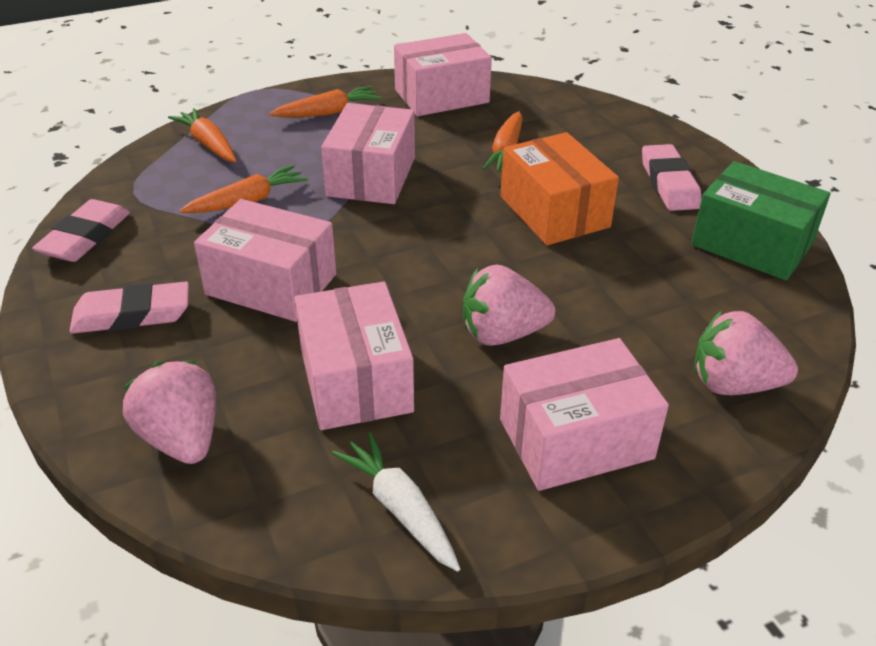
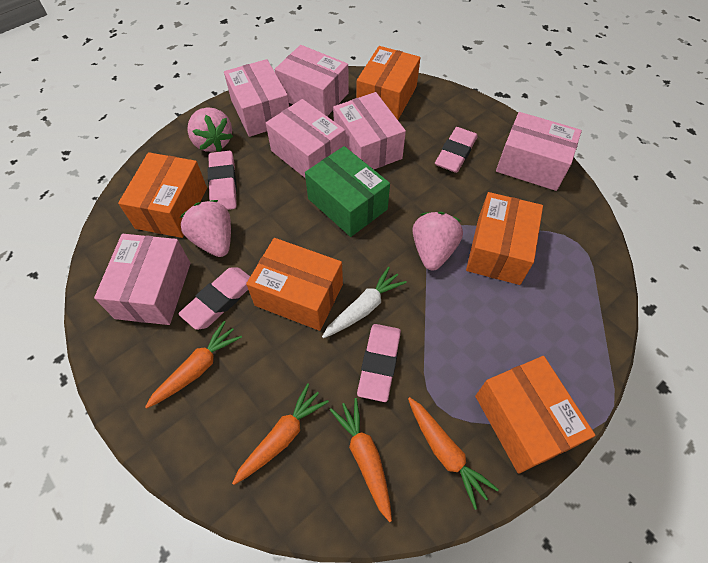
orange box: [500,132,619,245] = 1 -> [118,152,207,238] [246,238,343,331] [357,46,420,120] [466,192,543,285] [475,356,595,474] = 5
pink box: [194,199,336,322] [294,281,414,430] [321,103,415,204] [394,33,492,116] [500,338,669,491] = 5 -> [94,234,190,325] [224,59,289,137] [266,99,346,178] [275,45,349,116] [333,92,406,169] [496,112,582,191] = 6
pink eraser: [32,199,130,262] [70,282,189,334] [642,144,701,211] = 3 -> [178,268,250,330] [208,151,237,210] [357,324,401,402] [435,127,478,173] = 4

